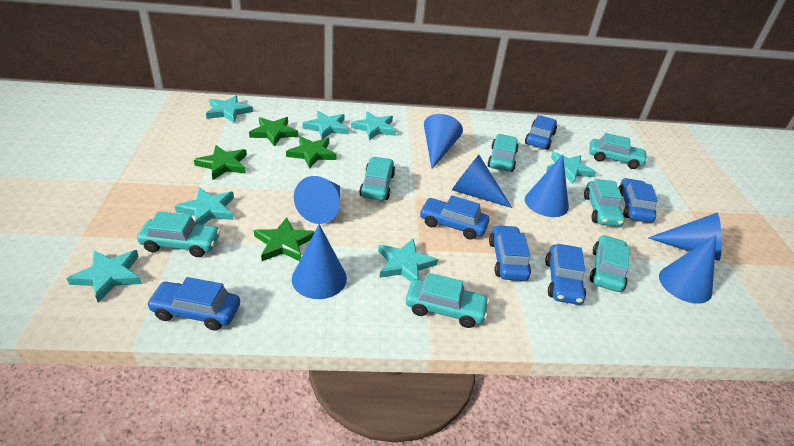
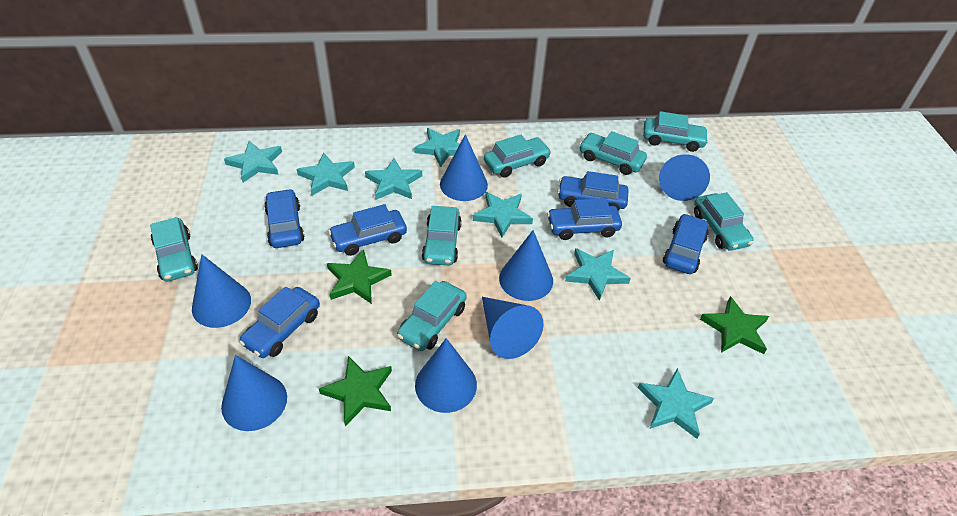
green star: [194,145,247,180] [249,117,298,147] [254,217,315,261] [286,136,337,169] = 4 -> [319,356,392,426] [327,249,392,304] [700,296,769,354] = 3

